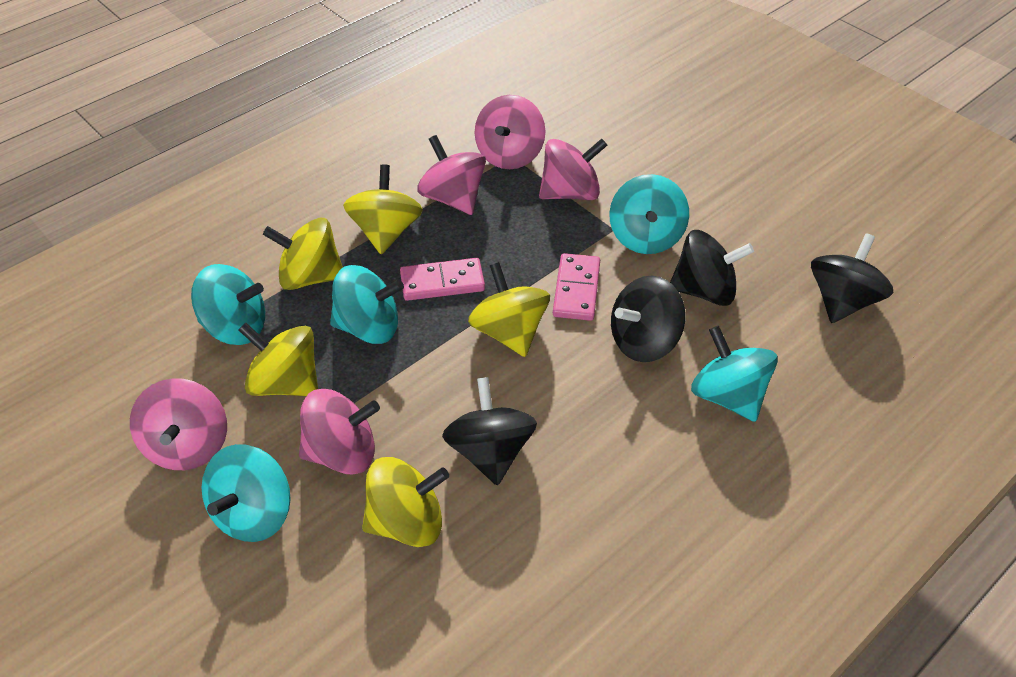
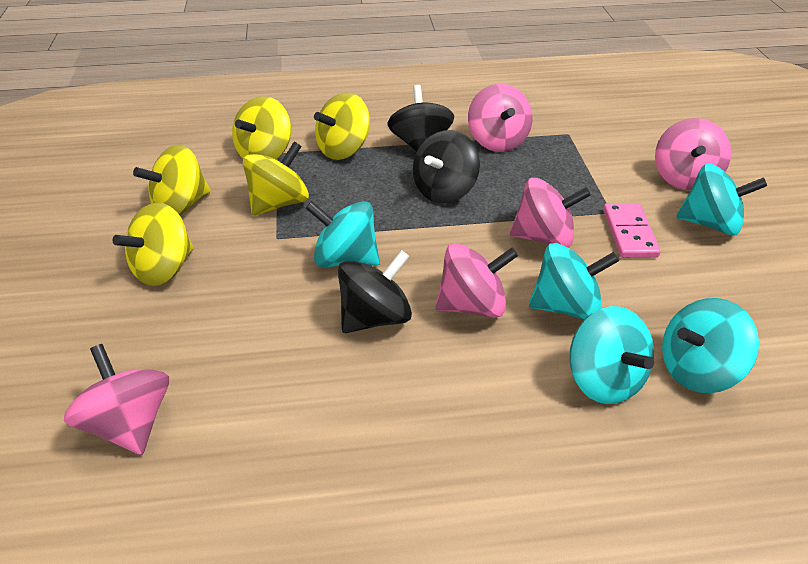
black spinning top: [442,377,537,485] [611,275,685,362] [670,230,754,306] [811,233,893,323] = 4 -> [338,250,412,333] [387,85,454,152] [413,130,480,203] = 3
pink domino: [400,258,485,301] [553,253,600,321] = 2 -> [603,203,661,258] = 1

